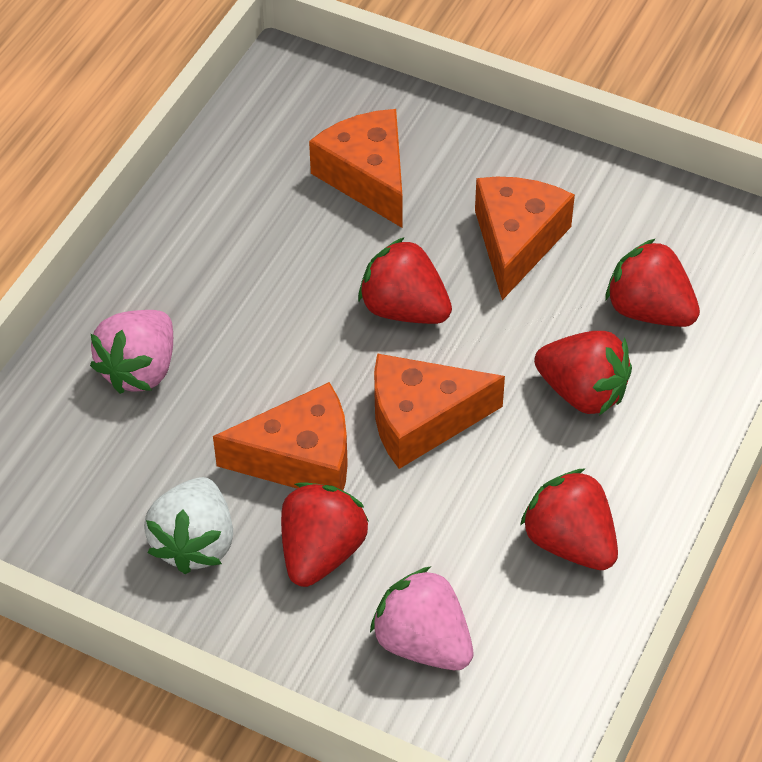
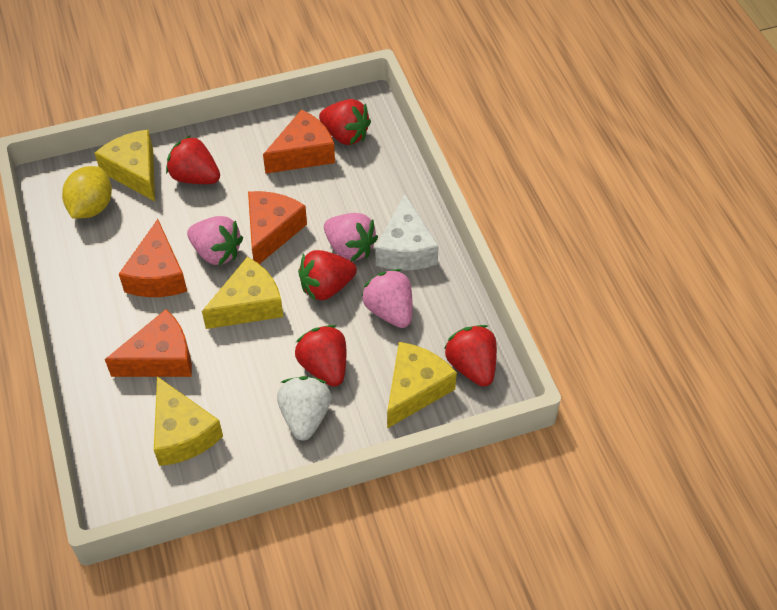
pink strawberry: [90,310,173,394] [370,567,473,670] = 2 -> [187,216,243,265] [324,213,378,261] [361,269,412,328] = 3
white cheese: none = 0 -> [375,194,439,270] = 1
yellow cheese: none = 0 -> [95,130,155,201] [154,376,223,466] [202,257,283,329] [387,342,457,428] = 4
yellow lemon: none = 0 -> [62,166,112,219] = 1

